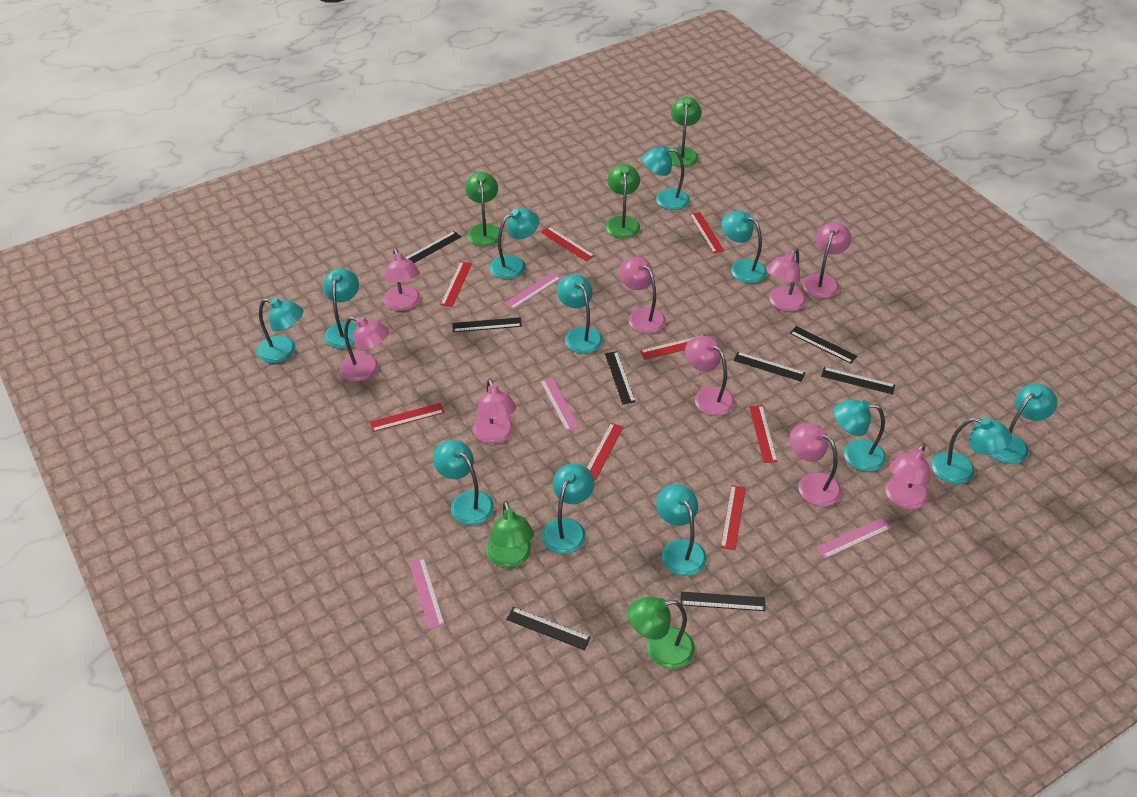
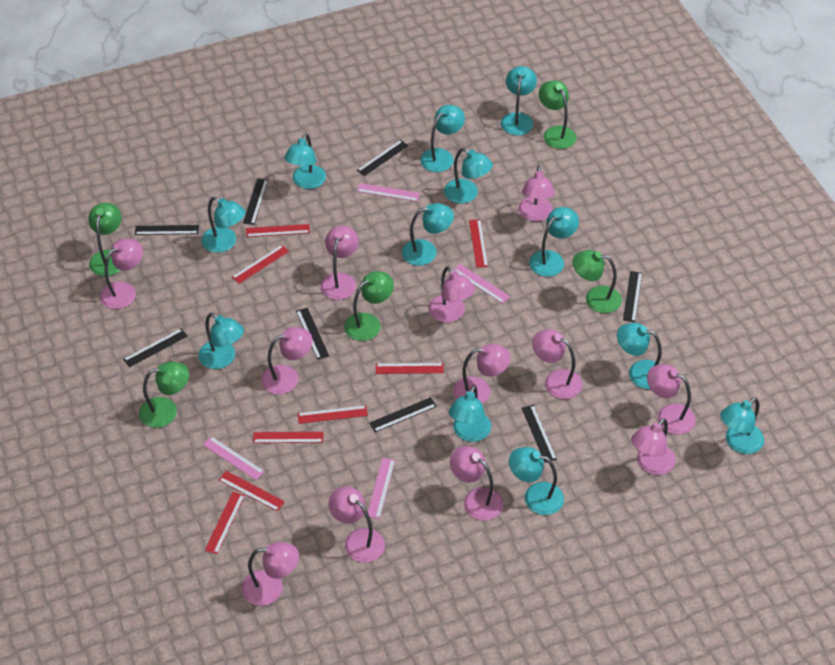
pink lamp: [340,316,389,381] [384,248,420,311] [473,378,516,444] [619,257,666,334] [685,336,735,416] [766,249,806,311] [790,423,842,506] [802,222,852,298] [886,443,930,509] = 9 -> [100,239,143,309] [242,542,299,606] [261,327,312,394] [320,226,359,300] [329,486,385,563] [429,266,475,323] [450,446,503,521] [453,344,511,404] [519,166,555,221] [532,329,582,399] [631,418,676,475] [647,364,696,435] = 12

